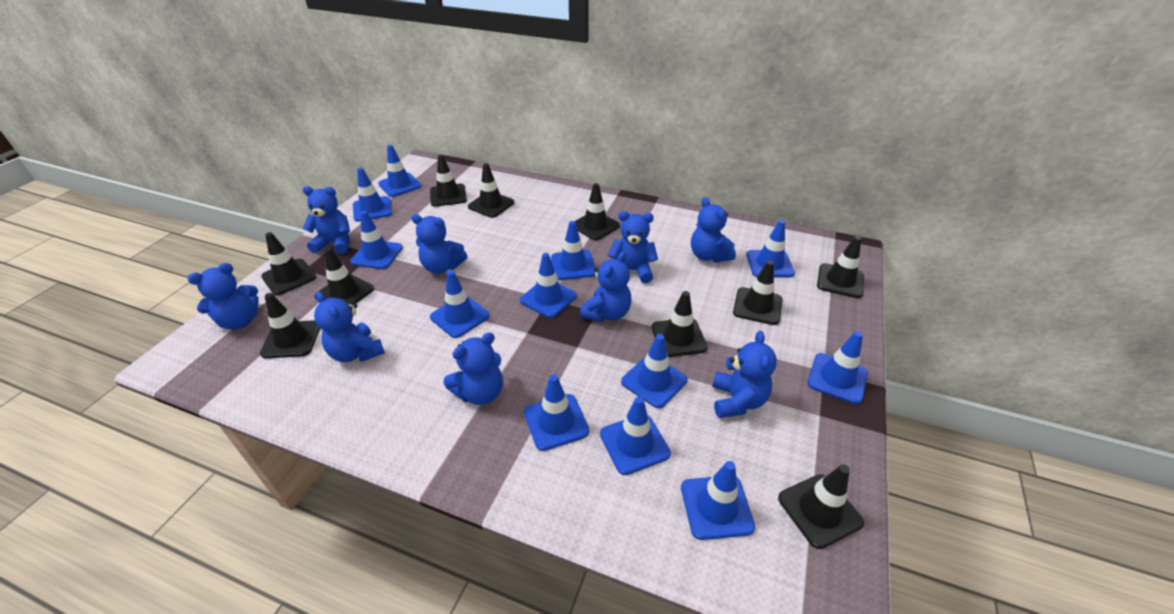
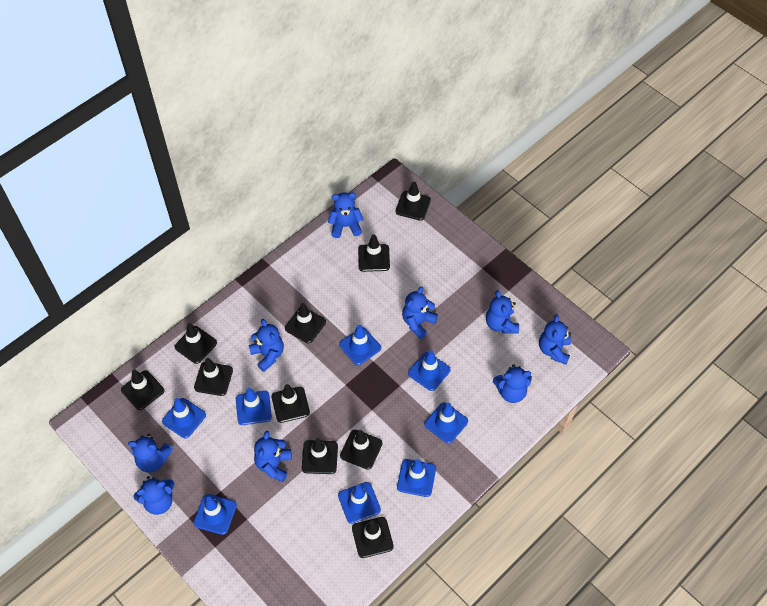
blue traffic cone: [350,211,403,269] [353,167,392,222] [378,145,421,197] [430,271,490,338] [520,253,577,318] [524,375,590,451] [551,221,595,280] [600,397,671,475] [621,334,688,408] [681,461,755,540] [746,220,795,277] [808,331,868,404] = 12 -> [162,398,206,438] [193,494,237,535] [236,388,272,425] [338,482,381,524] [339,325,381,365] [397,459,436,497] [408,350,451,391] [424,402,468,443] = 8

